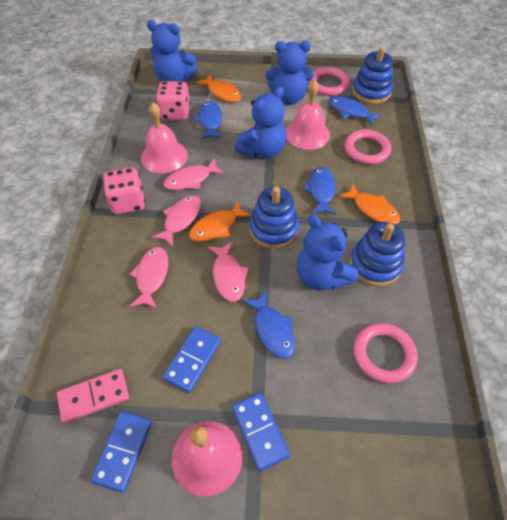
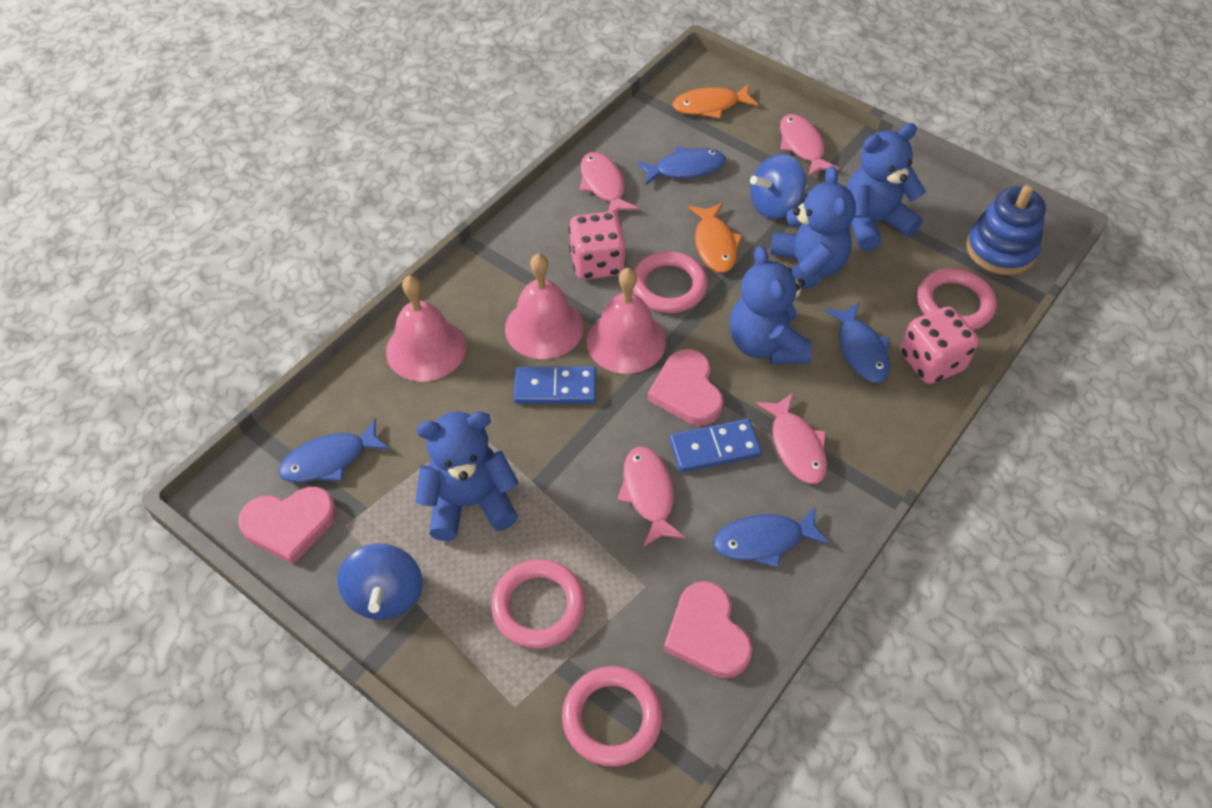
blue domino: [91,411,152,493] [163,326,221,393] [232,393,290,471] = 3 -> [514,367,596,404] [670,419,762,473] = 2
blue spinning top: none = 0 -> [337,544,423,620] [750,154,806,219] = 2
blue stacking toy: [249,186,299,249] [350,222,405,286] [352,47,393,104] = 3 -> [966,185,1046,275] = 1
orange fish: [189,201,252,242] [196,74,241,102] [339,183,400,225] = 3 -> [673,84,758,118] [688,203,743,273] = 2
pink domino: [57,369,129,423] = 1 -> none = 0
pink heart: none = 0 -> [238,487,337,564] [648,349,723,426] [664,581,752,678] = 3
pink ring: [309,67,350,96] [344,130,391,164] [353,323,418,383] = 3 -> [491,559,586,649] [562,666,662,766] [633,251,708,313] [917,268,997,330] = 4

